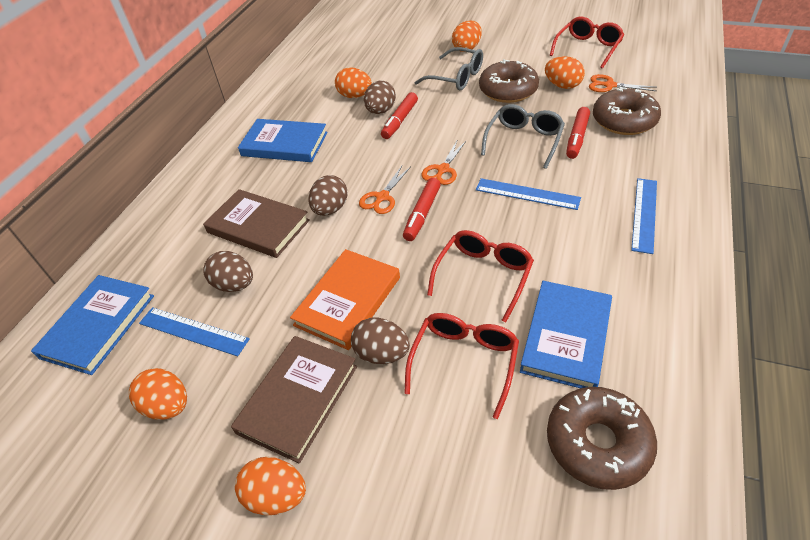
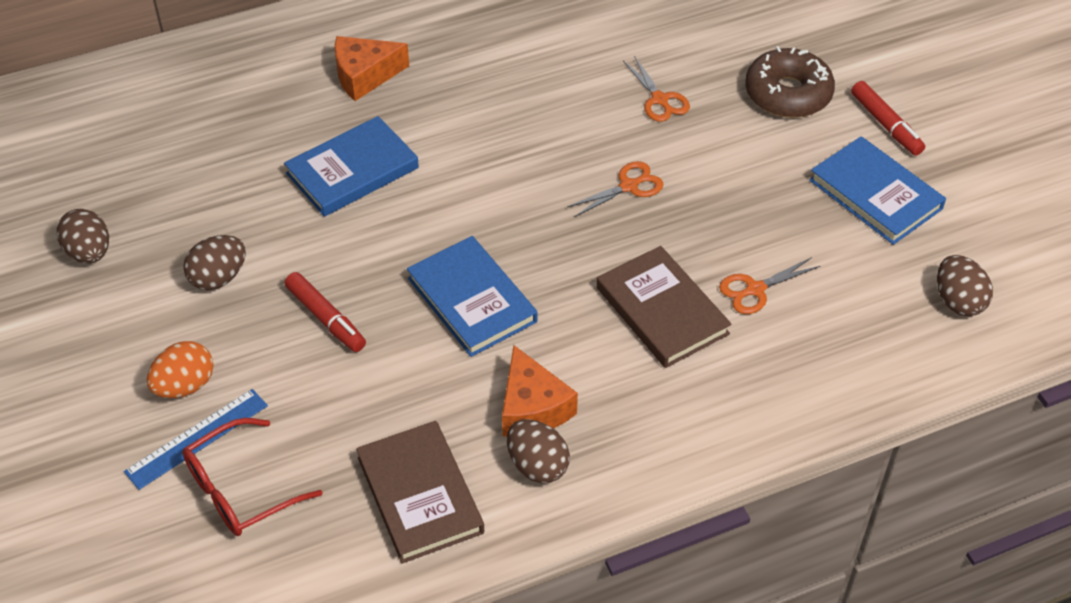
blue ruler: [139,307,250,356] [476,178,581,210] [631,178,657,254] = 3 -> [124,389,268,490] = 1
brown donut: [479,59,539,103] [547,387,657,490] [593,86,661,135] = 3 -> [745,46,835,118] = 1
grey glasses: [414,47,483,91] [481,104,565,169] = 2 -> none = 0
orange book: [290,249,400,350] = 1 -> none = 0
orange cheese: none = 0 -> [335,36,409,101] [502,345,578,436] = 2
orange egg: [129,368,187,420] [235,457,306,515] [335,68,372,98] [452,20,482,52] [545,56,585,89] = 5 -> [147,341,214,398] = 1
red glasses: [404,313,519,419] [427,230,534,323] [550,17,624,69] = 3 -> [182,418,322,536] = 1
red marker: [381,92,418,139] [403,178,441,241] [566,107,590,159] = 3 -> [285,272,366,352] [851,81,925,156] = 2

